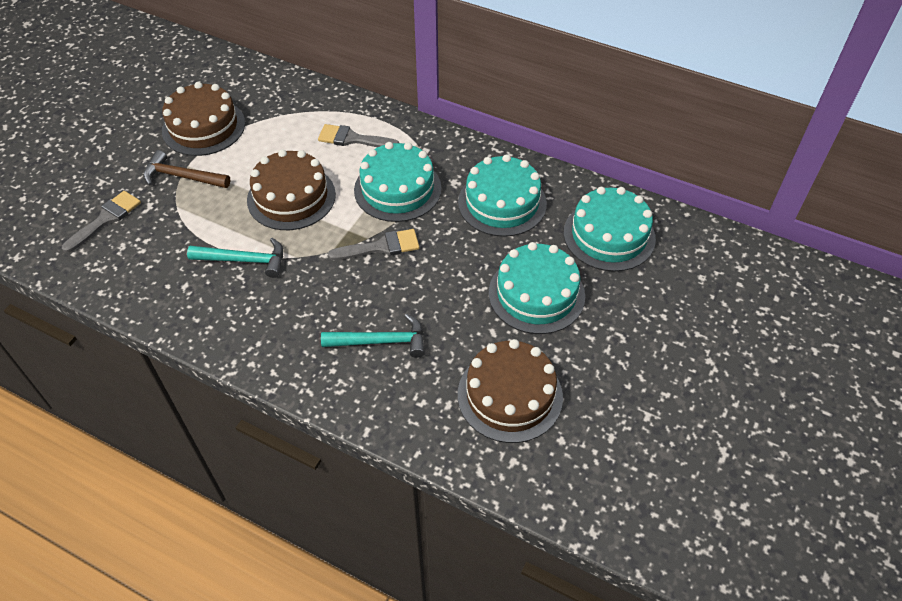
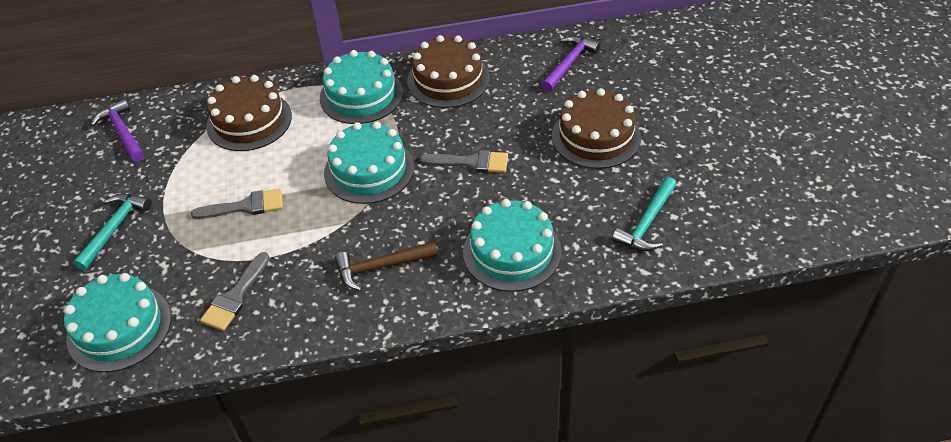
purple hammer: none = 0 -> [91,99,144,162] [541,36,601,92] = 2

